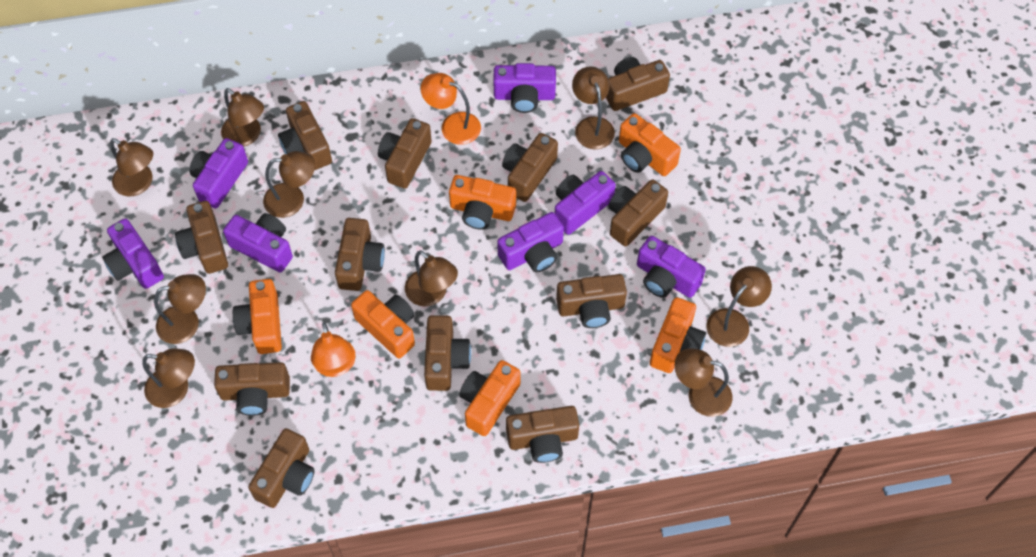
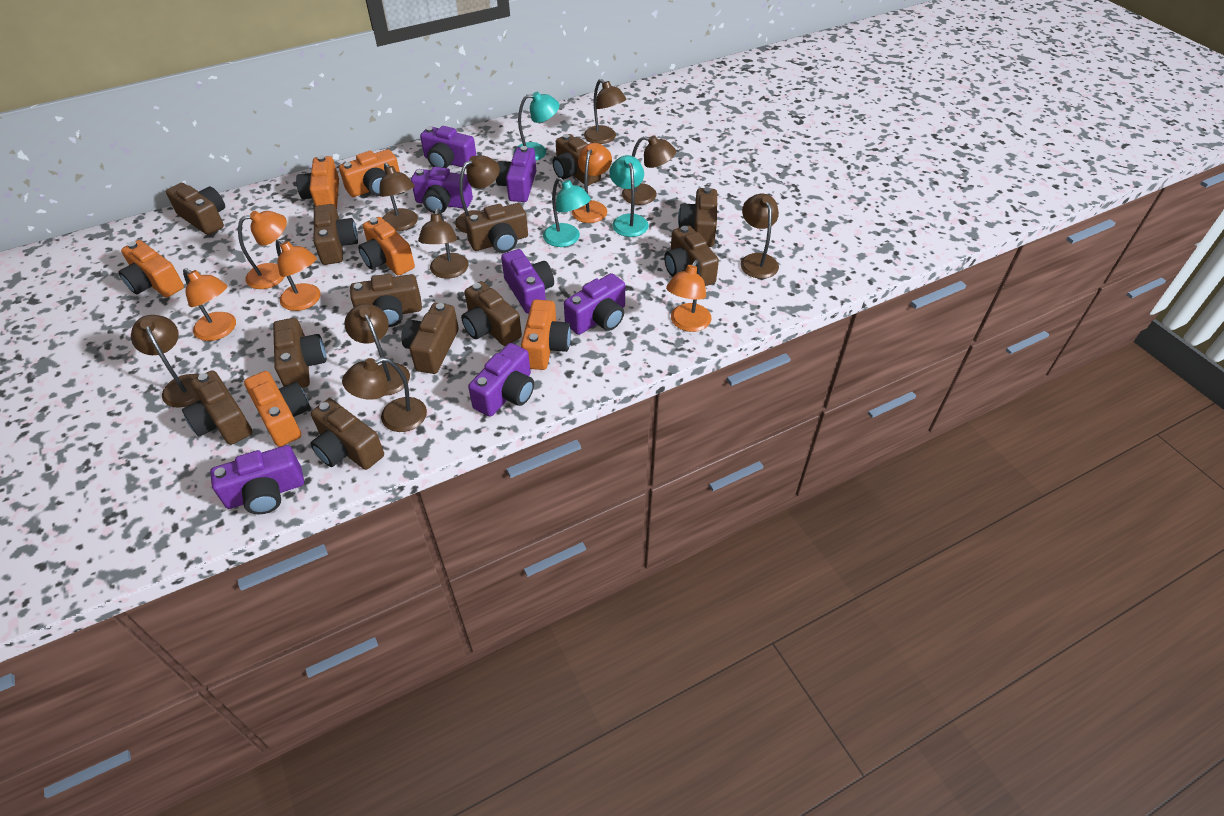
orange lamp: [311,322,356,377] [420,73,481,145] = 2 -> [183,268,236,341] [238,211,287,289] [276,239,320,311] [572,143,612,223] [666,260,711,332] = 5
turquoise lamp: none = 0 -> [513,92,560,161] [543,178,591,247] [609,155,649,237] = 3

